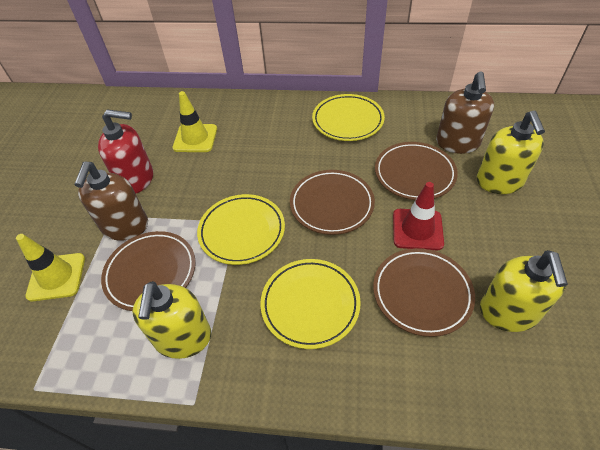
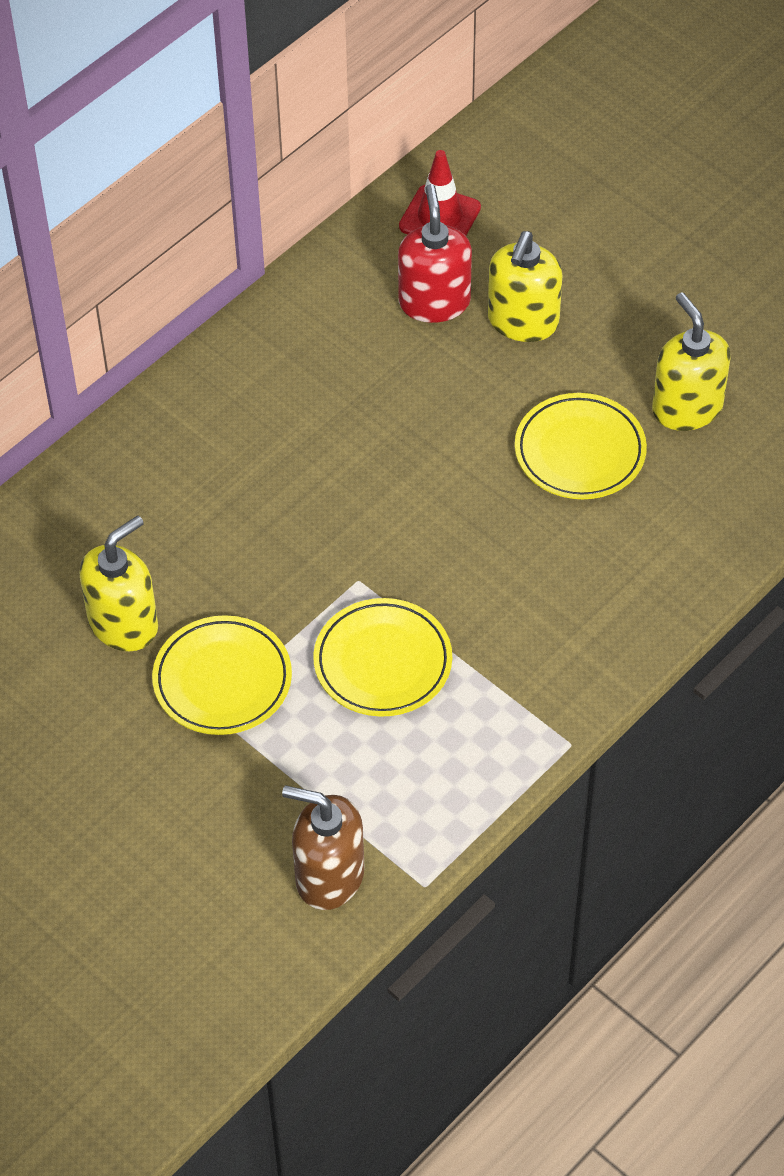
brown plate: [101,231,196,311] [290,170,375,235] [373,248,475,337] [375,142,458,200] = 4 -> none = 0
brown soap dispenser: [74,162,148,241] [436,71,494,154] = 2 -> [282,786,364,910] = 1
yellow traffic cone: [16,234,85,301] [172,91,217,152] = 2 -> none = 0

